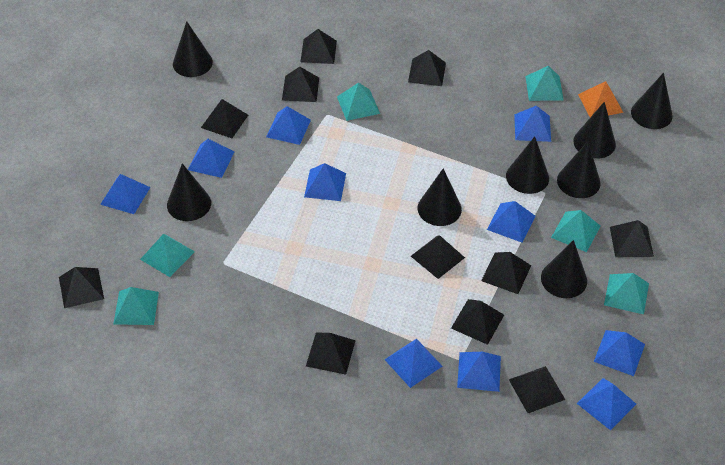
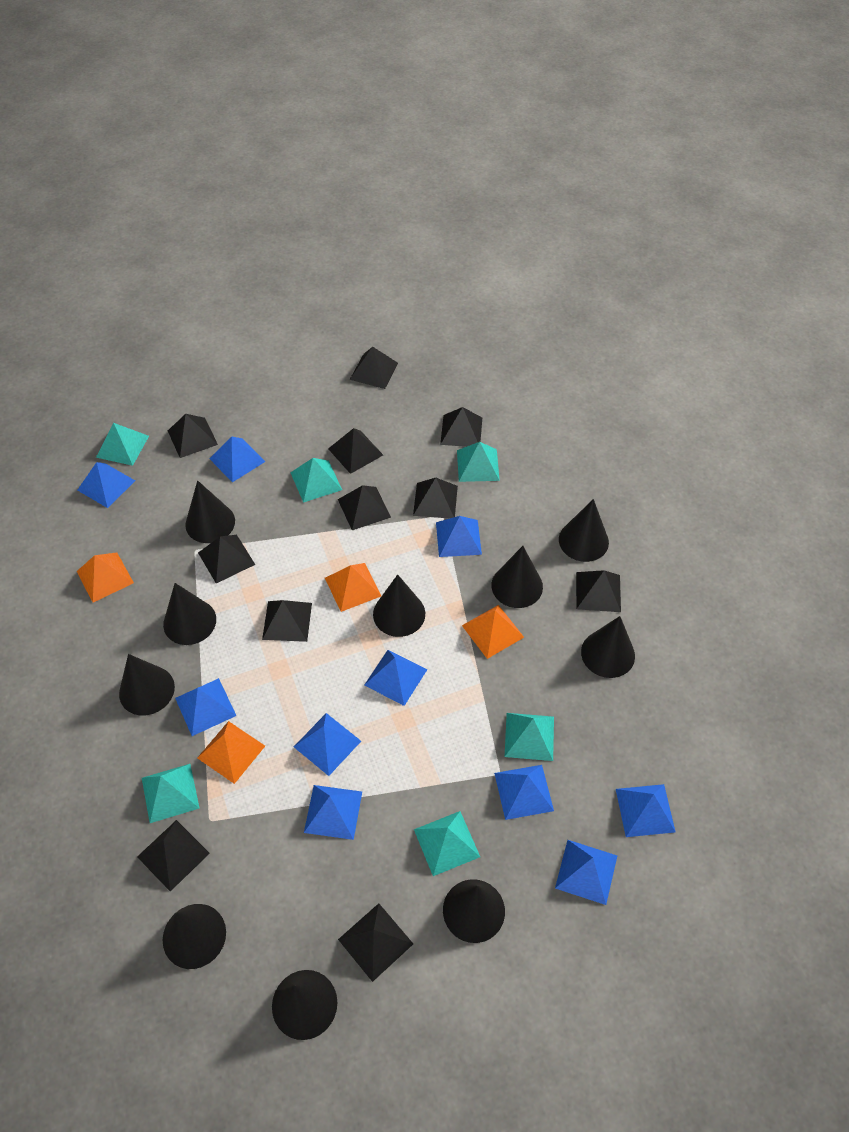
black cone: [167,163,211,221] [173,21,213,77] [418,168,462,226] [506,137,549,194] [541,240,587,298] [557,141,601,198] [573,102,616,159] [631,73,673,129] = 8 -> [119,654,175,715] [163,583,216,645] [163,904,226,969] [185,480,235,543] [272,970,337,1040] [373,574,425,637] [443,879,505,943] [491,546,543,608] [559,499,609,562] [581,616,635,678] = 10
orange pyramid: [578,81,623,117] = 1 -> [77,552,134,602] [197,721,265,784] [325,563,381,612] [462,605,524,659] = 4

